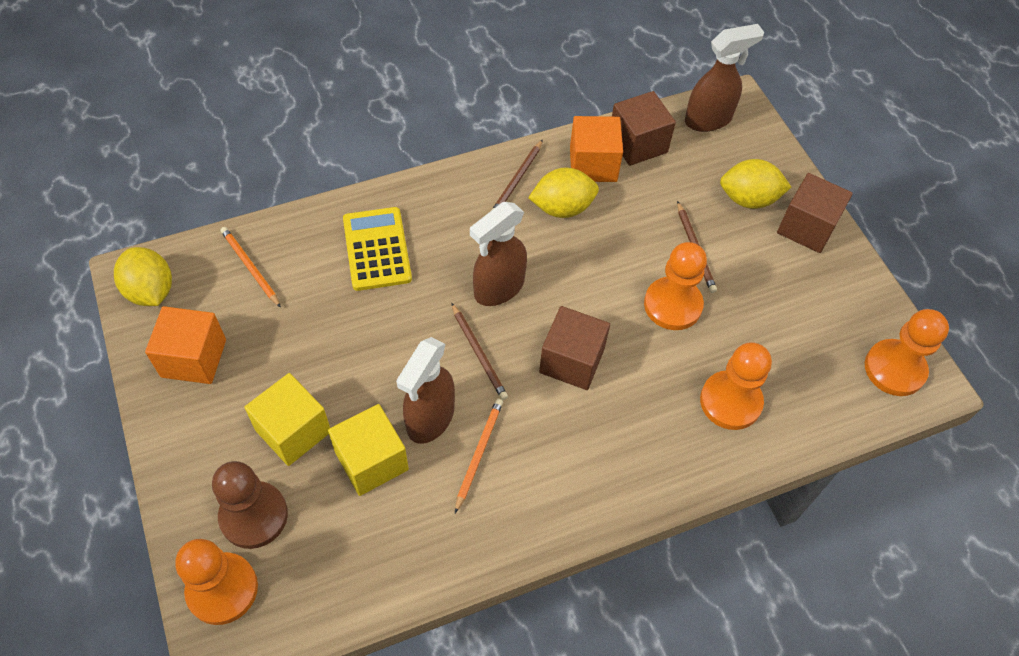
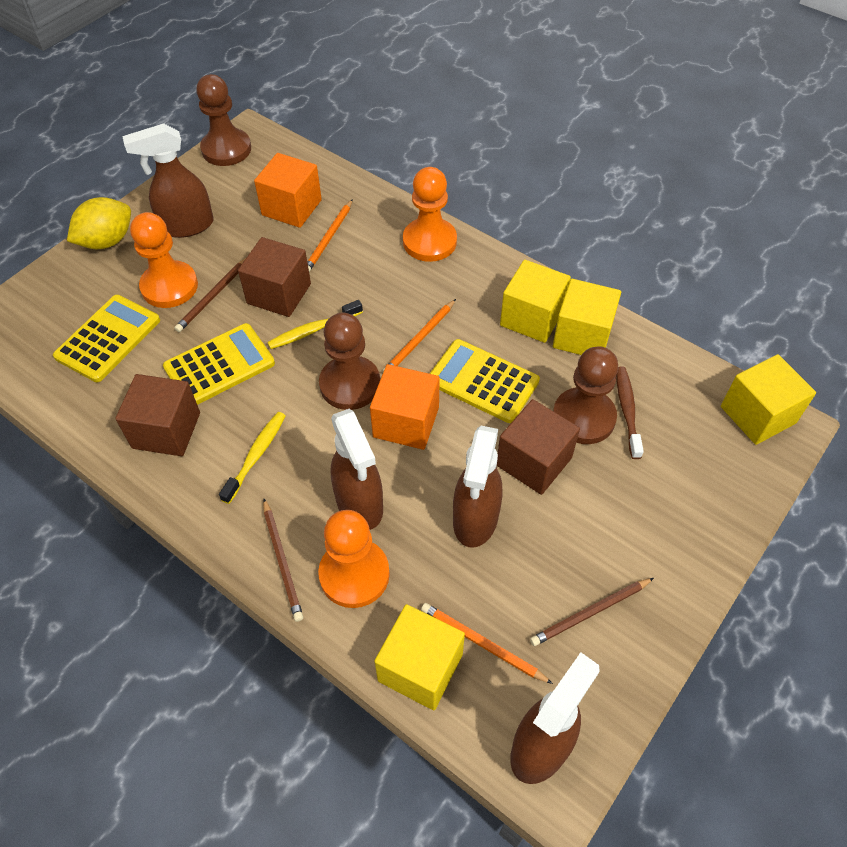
brown pawn: [212,461,288,549] = 1 -> [196,74,251,166] [319,313,380,410] [553,346,619,444] = 3
brown spray bottle: [396,337,455,444] [470,202,527,306] [685,24,764,132] = 3 -> [122,123,214,238] [331,409,383,530] [453,426,502,548] [510,652,600,784] = 4
brown toothbrush: none = 0 -> [616,367,644,459] = 1
orange pawn: [175,539,258,625] [644,242,707,330] [700,342,772,430] [865,309,949,396] = 4 -> [130,212,198,308] [318,510,390,608] [403,167,457,262] = 3
orange pencil: [220,227,281,308] [455,399,503,513] = 2 -> [307,199,353,272] [382,299,456,372] [421,603,553,684] = 3
yellow calculator: [343,207,412,291] = 1 -> [53,295,160,382] [163,323,275,405] [430,339,540,423] = 3
yellow cube: [244,373,330,466] [328,404,409,496] = 2 -> [374,604,465,710] [500,260,571,343] [553,279,621,355] [721,354,816,445] = 4
yellow lemon: [114,247,172,306] [528,168,599,218] [720,159,791,209] = 3 -> [67,197,131,249] = 1
yellow toothbrush: none = 0 -> [219,412,286,504] [267,300,363,349] = 2

